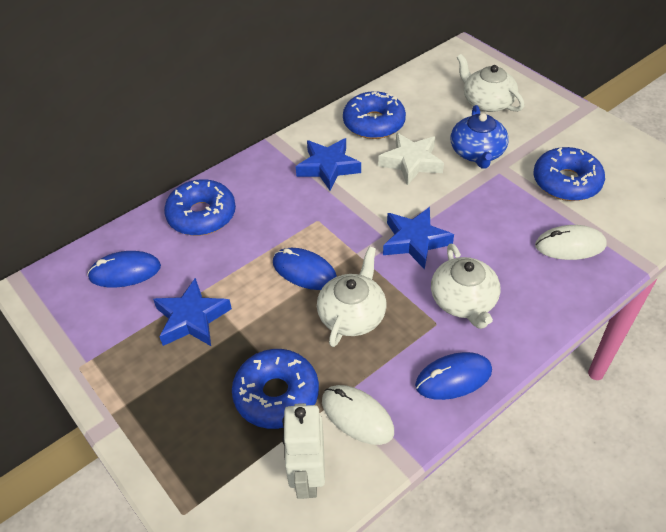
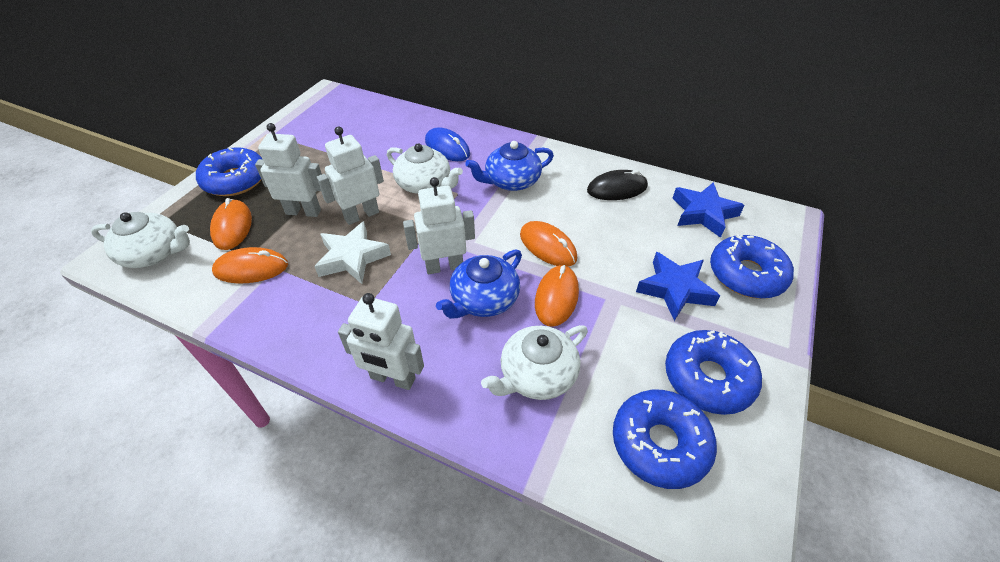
black mouse: none = 0 -> [587,170,648,200] = 1
blue mouse: [87,251,161,288] [273,248,337,290] [415,352,492,400] = 3 -> [425,127,470,161] = 1
blue star: [153,278,232,346] [296,138,361,191] [383,207,454,270] = 3 -> [636,252,720,321] [672,182,745,238] = 2
blue teapot: [451,105,509,169] = 1 -> [436,249,522,319] [465,141,554,191] = 2
orange mouse: none = 0 -> [210,198,252,250] [212,247,288,284] [520,221,577,267] [535,265,579,326] = 4
white mouse: [322,385,394,445] [535,225,607,260] = 2 -> none = 0
white robot: [282,403,325,499] = 1 -> [255,123,322,217] [317,126,384,225] [338,293,424,390] [403,177,475,274] = 4

